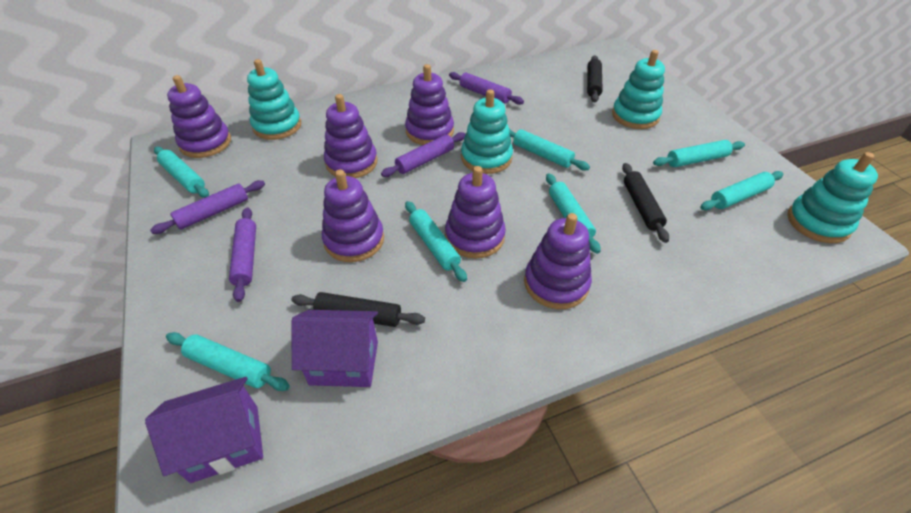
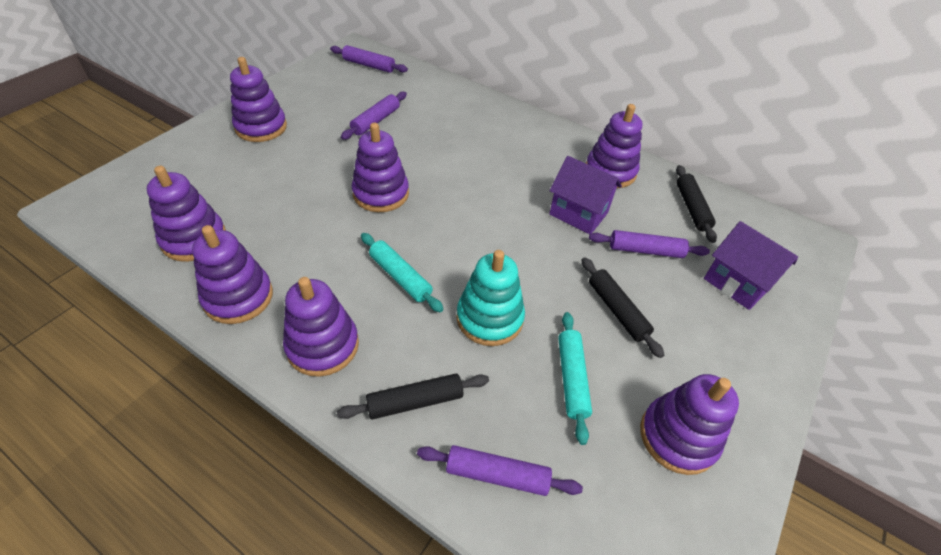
purple stacking toy: [167,75,231,158] [322,169,384,262] [324,94,377,178] [405,64,454,145] [445,166,506,259] [524,213,592,309] = 6 -> [147,166,226,262] [192,225,273,324] [230,57,287,142] [283,277,359,377] [352,123,409,212] [586,104,642,188] [640,374,739,475] = 7
turquoise rolling pin: [154,147,209,198] [166,332,290,391] [405,201,467,282] [509,129,590,170] [546,173,601,254] [653,140,745,167] [700,171,784,210] = 7 -> [361,233,444,312] [558,312,592,445] = 2
turquoise stacking toy: [247,59,301,140] [461,89,513,174] [612,50,665,129] [787,152,878,243] = 4 -> [456,250,525,346] = 1

